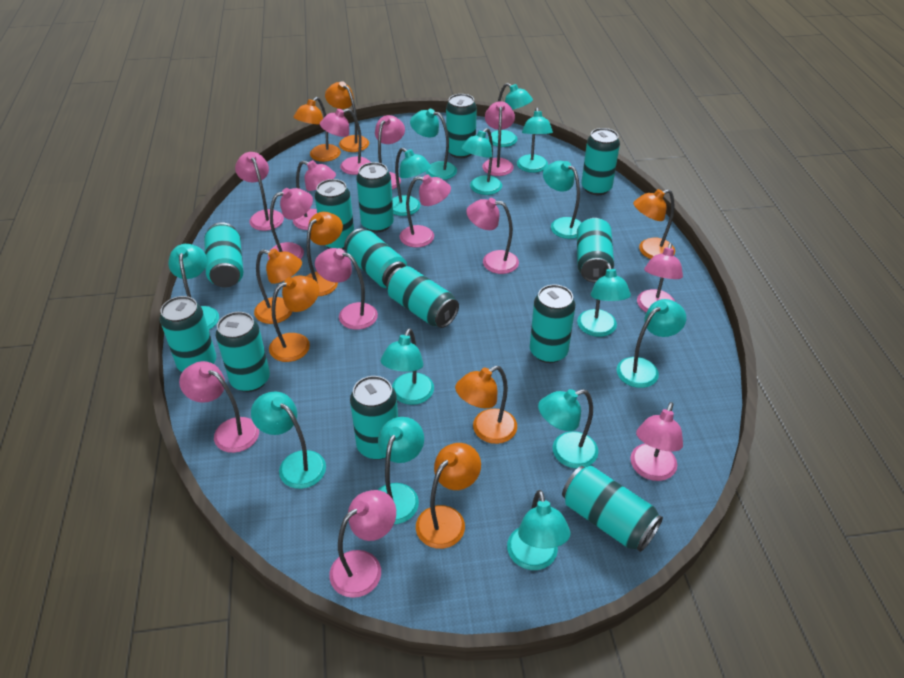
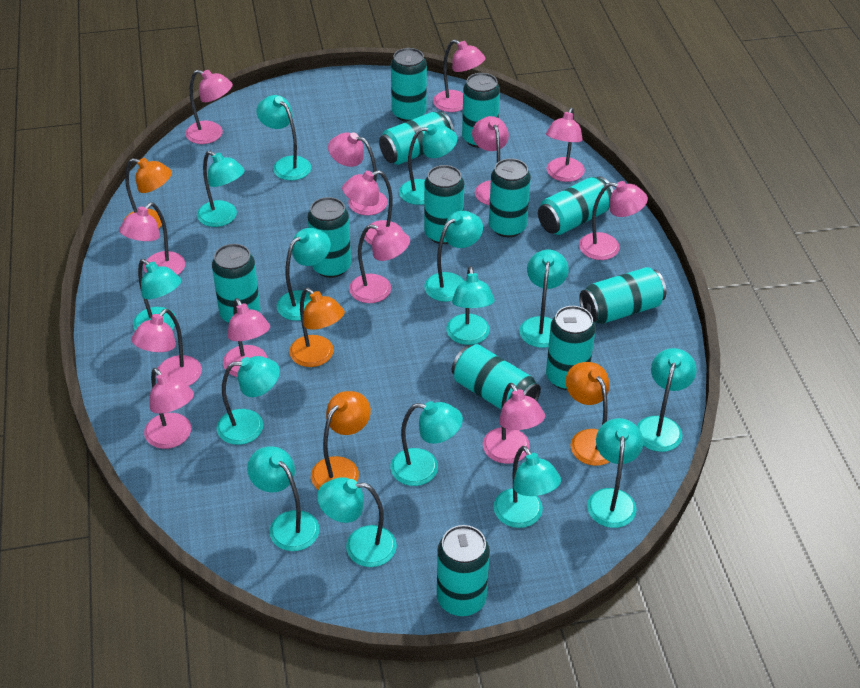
orange lamp: [254,249,302,324] [269,275,319,362] [293,97,341,162] [306,212,343,296] [325,81,369,152] [416,443,481,549] [455,366,517,444] [633,189,675,259] = 8 -> [124,158,172,228] [289,288,345,367] [311,391,371,490] [566,362,610,466] = 4
turquoise can: [160,296,216,372] [204,222,243,287] [216,312,270,392] [315,179,354,250] [344,229,407,288] [350,376,398,460] [356,162,394,232] [386,266,459,328] [446,94,477,158] [530,284,576,363] [562,466,663,552] [577,218,614,283] [581,128,620,195] = 13 -> [212,244,261,323] [308,197,351,278] [379,111,454,165] [391,48,427,122] [424,165,464,244] [437,525,490,616] [452,344,541,409] [462,73,500,148] [489,158,531,237] [538,176,614,235] [546,306,596,390] [579,267,666,324] = 12
turquoise lamp: [168,244,219,330] [251,392,326,489] [378,417,424,524] [381,328,434,405] [392,148,431,216] [410,109,457,180] [461,128,502,195] [488,83,533,147] [507,490,571,570] [517,107,553,173] [538,389,598,468] [543,161,582,239] [577,263,631,337] [616,299,686,388] = 14 -> [133,259,182,331] [197,151,245,227] [217,356,280,445] [247,446,320,551] [256,95,311,181] [277,228,331,321] [317,477,397,567] [390,401,463,486] [399,124,457,205] [424,211,483,302] [446,266,495,345] [493,446,561,528] [519,250,569,348] [587,418,643,528] [637,348,697,452] = 15

